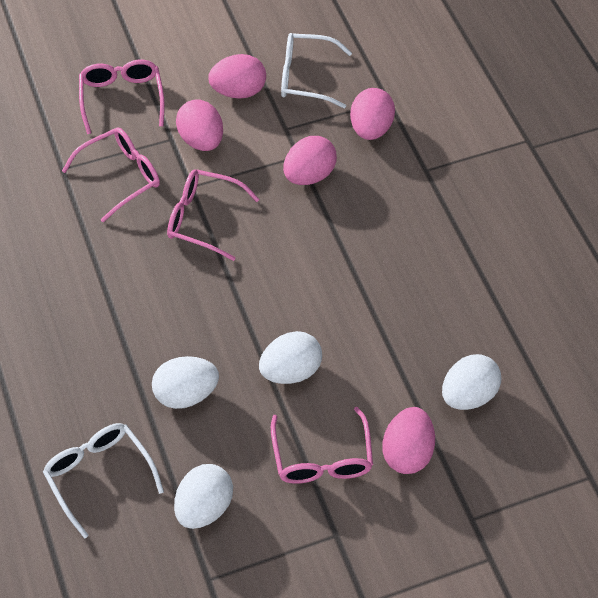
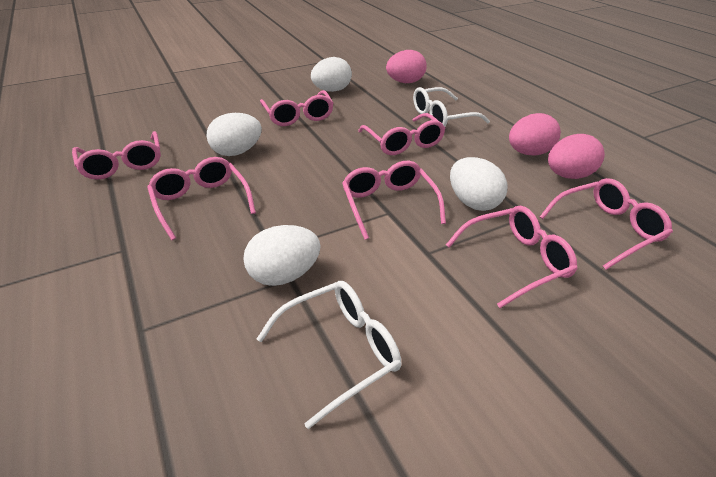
pink egg: [176,99,223,151] [208,54,266,99] [283,136,337,185] [350,88,395,140] [382,407,435,474] = 5 -> [386,50,427,83] [509,113,561,156] [548,134,605,179] = 3
pink glasses: [62,127,160,222] [79,60,165,134] [167,169,259,261] [271,407,373,484] = 4 -> [72,131,161,180] [147,157,256,240] [260,90,333,126] [342,161,446,240] [358,113,445,155] [446,206,578,308] [540,178,673,270] = 7

